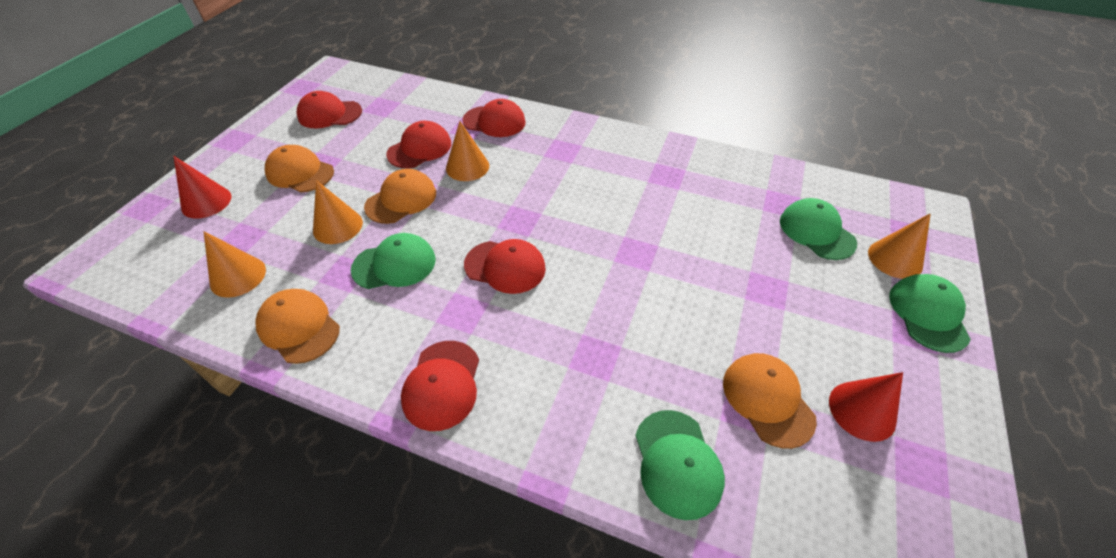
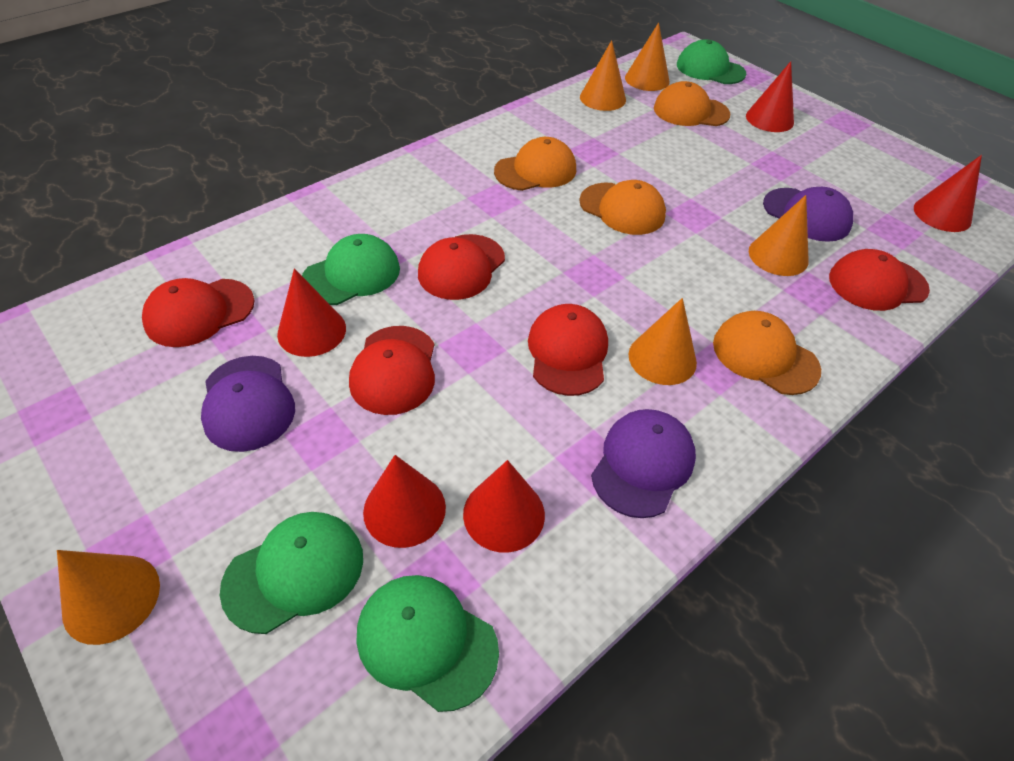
orange cone: [204,231,266,298] [313,180,363,244] [446,121,489,181] [868,213,931,279] = 4 -> [57,550,160,645] [580,40,626,111] [625,22,669,91] [628,298,697,385] [749,195,809,276] = 5
purple cap: none = 0 -> [201,356,295,452] [591,409,696,518] [763,187,853,242] = 3
red cone: [174,156,232,219] [829,372,903,442] = 2 -> [277,268,346,357] [363,455,446,548] [463,460,545,553] [746,61,794,132] [914,155,982,232] = 5

